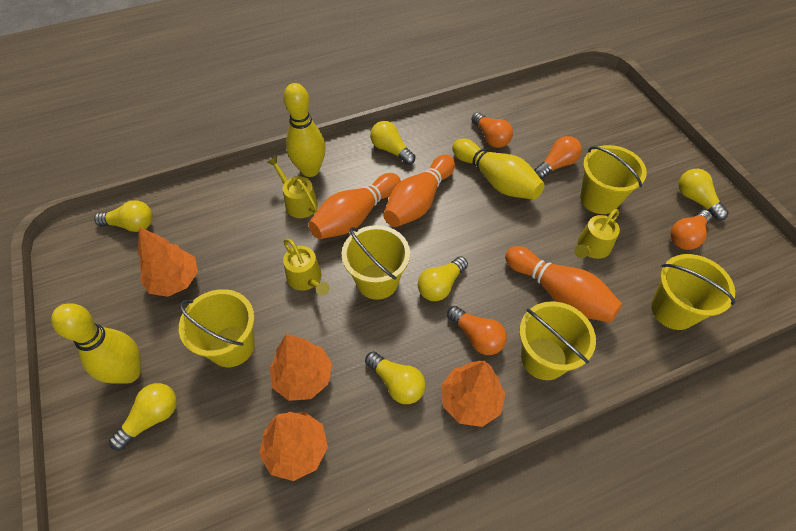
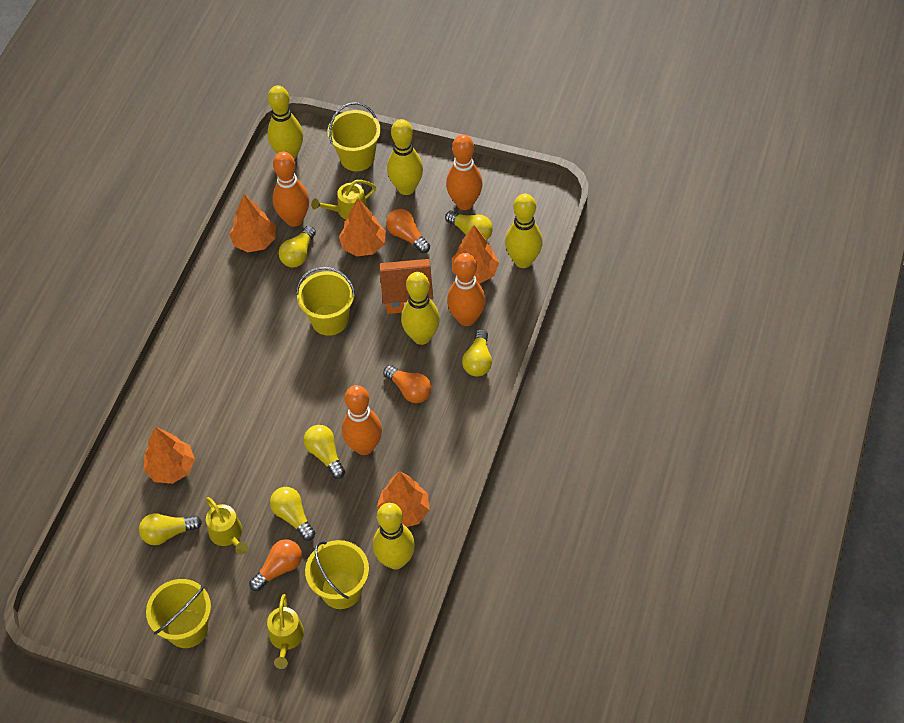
orange bowling pin: [308,173,401,239] [383,155,455,227] [505,246,622,323] = 3 -> [272,152,309,227] [342,385,382,455] [446,134,483,210] [447,253,485,326] = 4
orange house: none = 0 -> [380,259,433,314] = 1
orange light bulb: [447,306,507,355] [471,112,513,148] [534,136,582,179] [670,210,712,250] = 4 -> [249,539,302,591] [383,365,431,403] [386,209,430,253] = 3
orange tree: [138,227,198,297] [259,412,328,481] [269,334,332,401] [441,361,505,427] = 4 -> [143,427,195,484] [229,194,276,252] [339,198,386,256] [377,471,429,527] [452,225,499,283] = 5
yellow bowling pin: [51,303,141,384] [283,83,326,177] [452,138,545,200] = 3 -> [267,85,303,160] [373,503,415,569] [387,119,423,195] [401,272,440,345] [505,193,543,268] = 5
yellow bucket: [179,289,255,367] [342,225,410,300] [519,302,596,380] [580,145,647,214] [651,254,736,330] = 5 -> [146,579,211,648] [296,267,355,336] [305,540,369,609] [327,102,381,171] = 4

